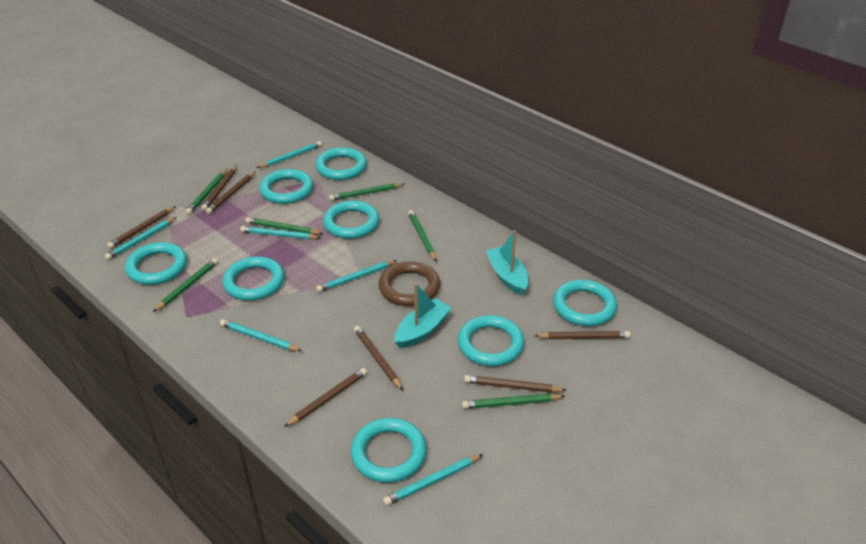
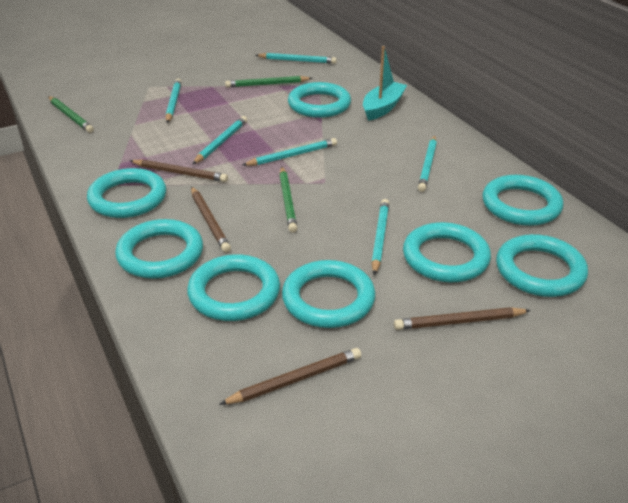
brown pencil: [107,206,176,249] [201,165,237,211] [206,171,256,214] [284,368,367,427] [354,326,403,390] [464,375,567,393] [535,331,631,339] = 7 -> [130,159,228,182] [191,186,231,253] [219,348,361,405] [394,307,531,330] = 4
brown ring: [379,261,440,306] = 1 -> none = 0
green pencil: [153,258,218,312] [186,169,227,214] [246,217,323,234] [329,183,404,201] [408,210,436,261] [462,394,565,409] = 6 -> [48,96,94,133] [225,76,313,87] [279,167,297,233] = 3
turquoise boat: [394,283,451,348] [486,230,528,295] = 2 -> [363,46,407,121] = 1

